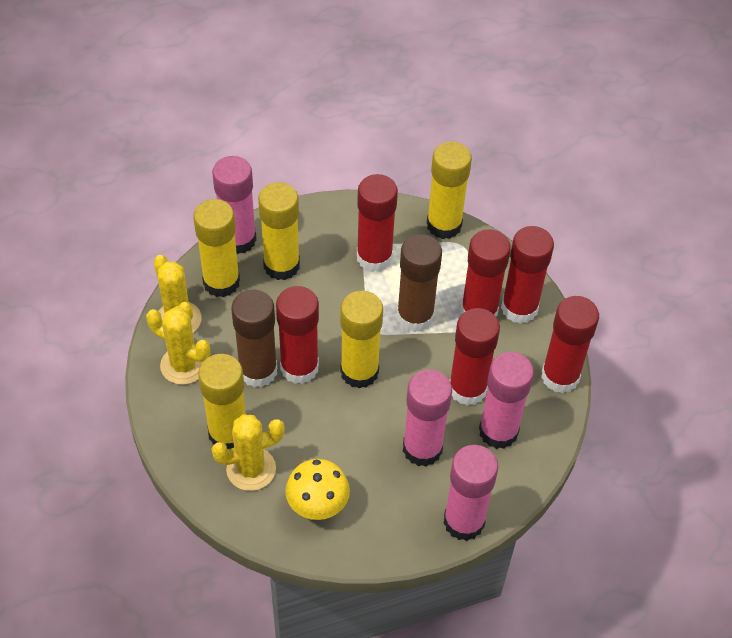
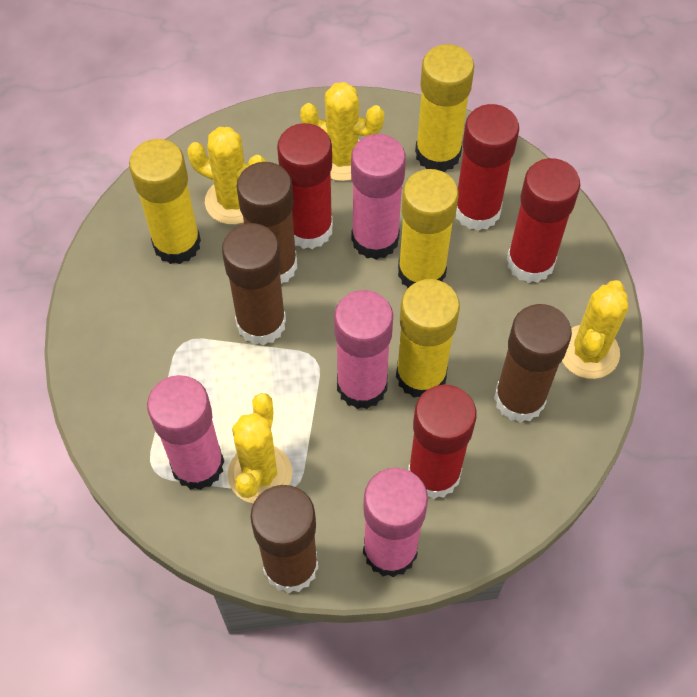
brown glue stick: [231,290,277,388] [397,234,442,332] = 2 -> [222,223,286,345] [237,162,297,284] [250,485,318,594] [494,304,572,423] = 4
red glue stick: [276,286,319,384] [357,174,398,272] [449,308,500,406] [461,229,511,316] [501,226,554,324] [541,296,599,393] = 6 -> [277,123,333,249] [408,385,477,499] [456,104,519,231] [507,158,580,283] = 4
yellow cactus: [146,308,210,385] [153,255,202,333] [212,414,285,491] = 3 -> [187,127,266,224] [228,393,292,504] [300,82,385,181] [562,280,628,379] = 4
yellow glue stick: [193,199,240,297] [198,354,246,449] [258,182,300,280] [340,291,383,389] [427,142,472,239] = 5 -> [129,139,201,264] [396,279,460,398] [398,169,459,288] [415,44,474,172] = 4
yellow mushroom: [285,459,350,520] = 1 -> none = 0

